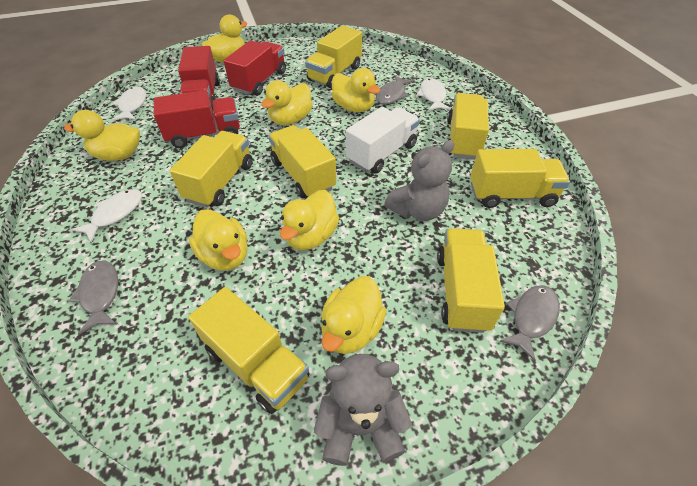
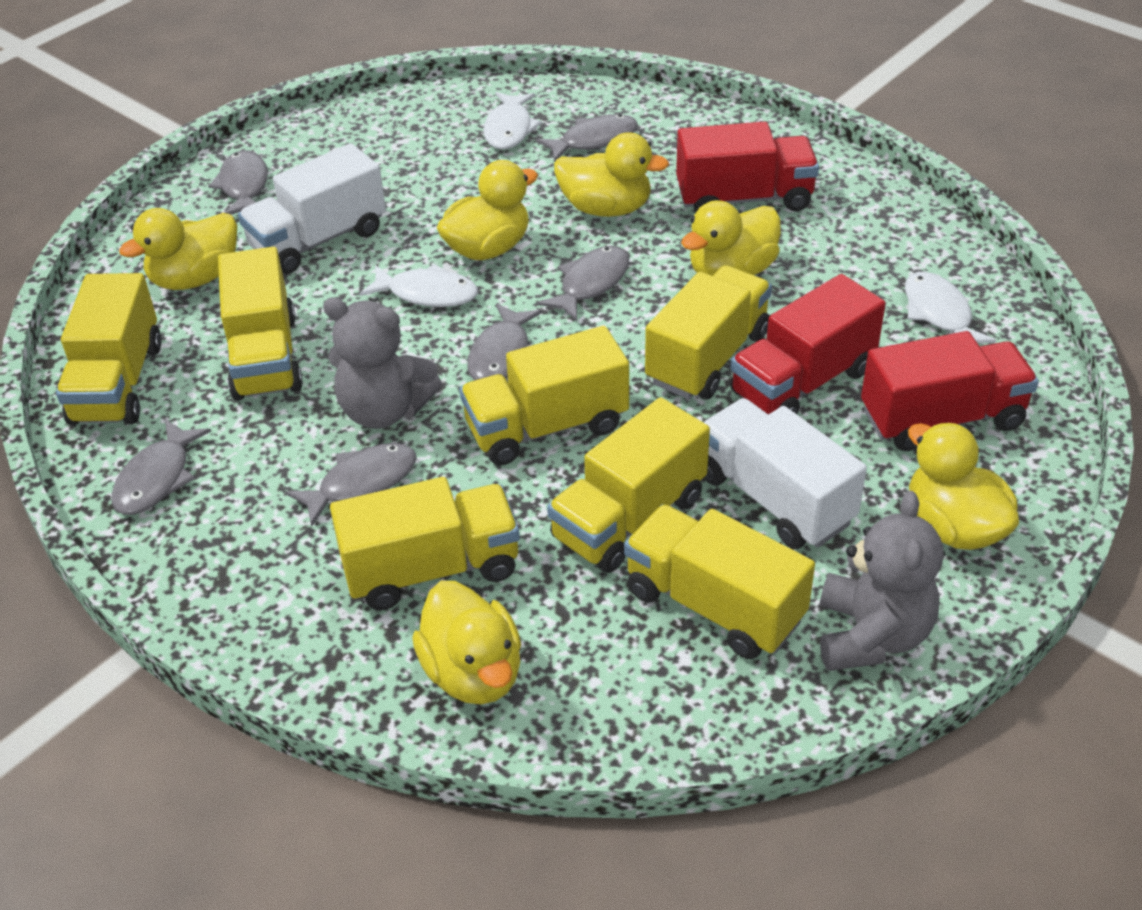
grey fish: [69,261,118,335] [376,75,414,105] [499,285,560,361] = 3 -> [112,419,211,515] [208,150,268,215] [285,443,417,527] [467,303,542,380] [536,114,638,162] [537,246,629,321] = 6
white truck: [346,107,420,174] = 1 -> [238,143,386,274] [704,398,867,549] = 2
yellow duck: [64,110,140,161] [189,209,248,270] [201,15,247,63] [261,80,312,125] [280,190,339,250] [321,276,386,354] [332,68,380,112] = 7 -> [119,208,237,290] [412,581,521,704] [437,160,538,260] [554,132,669,217] [681,200,781,276] [908,423,1019,550] = 6

